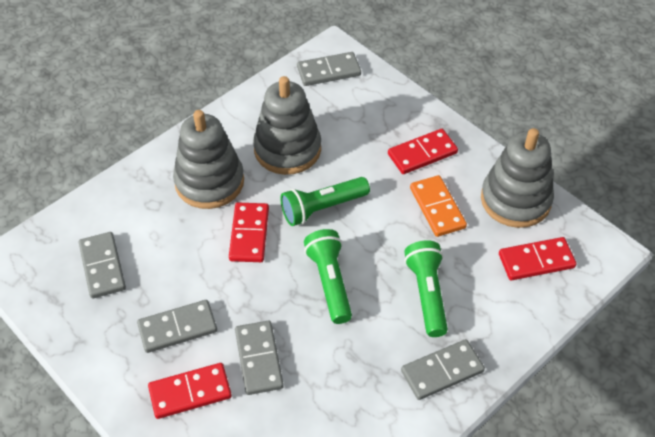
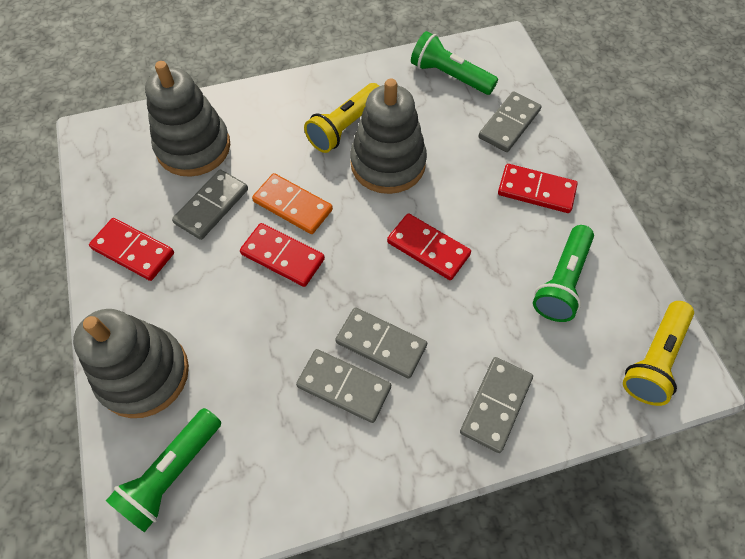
yellow flashlight: none = 0 -> [304,83,379,153] [623,301,694,406] = 2

